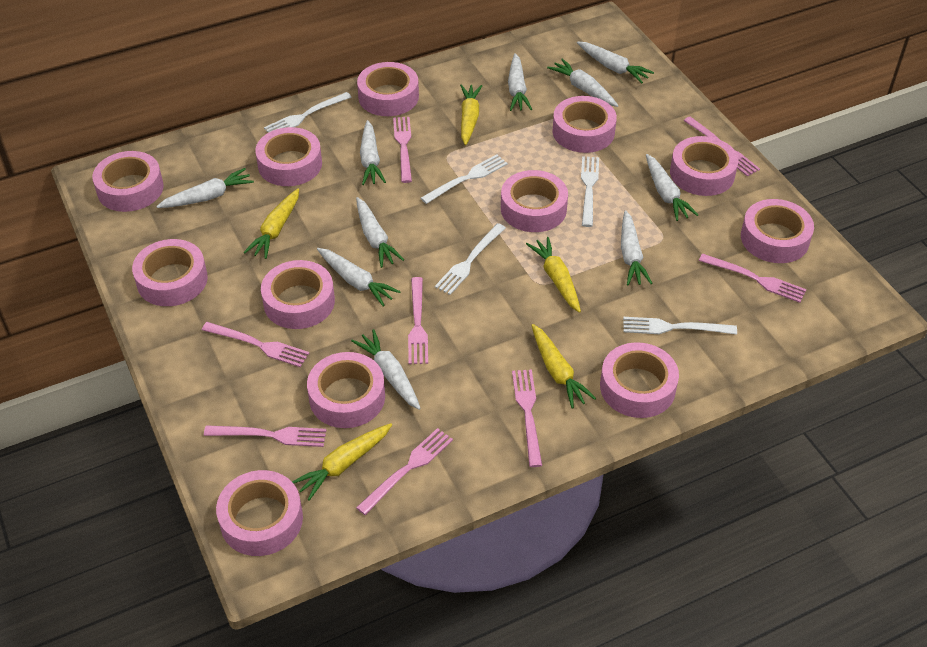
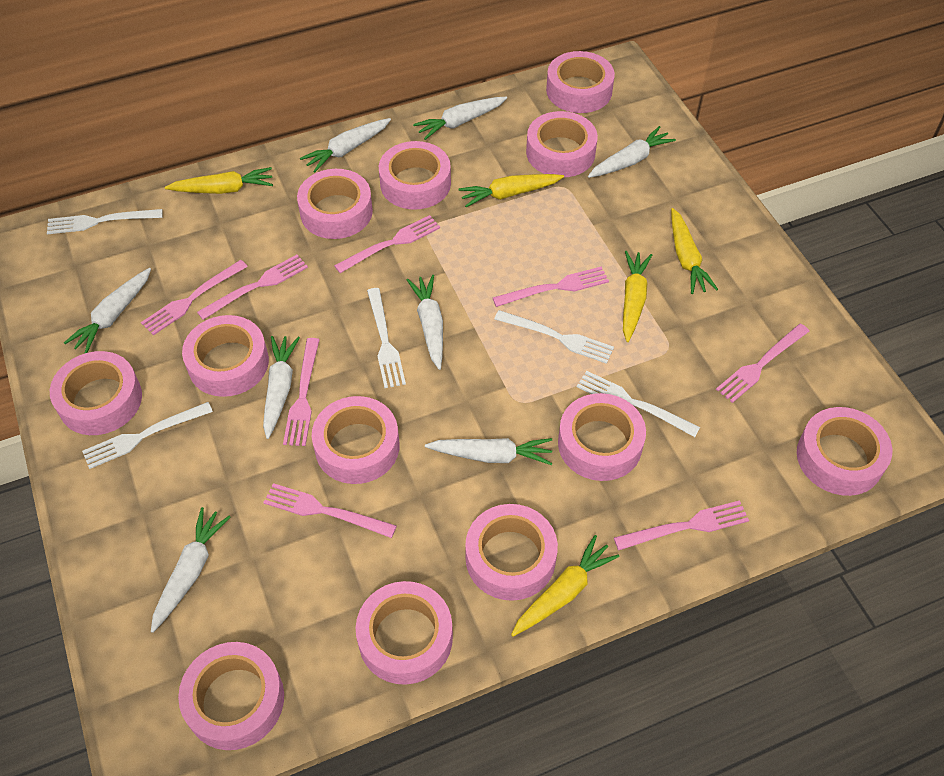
white carrot: [156,168,254,208] [317,248,401,306] [351,329,421,410] [356,197,404,268] [360,120,386,185] [508,53,532,111] [547,59,618,107] [577,41,654,83] [621,210,653,285] [646,154,698,221] = 10 -> [64,268,151,354] [151,507,230,633] [263,336,300,439] [300,118,391,173] [407,275,443,370] [413,97,507,140] [425,438,552,465] [588,126,676,178] = 8

